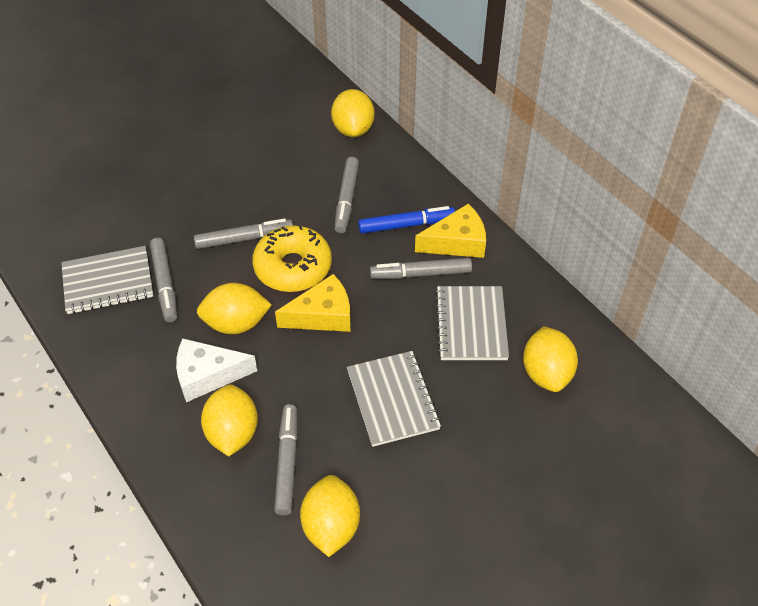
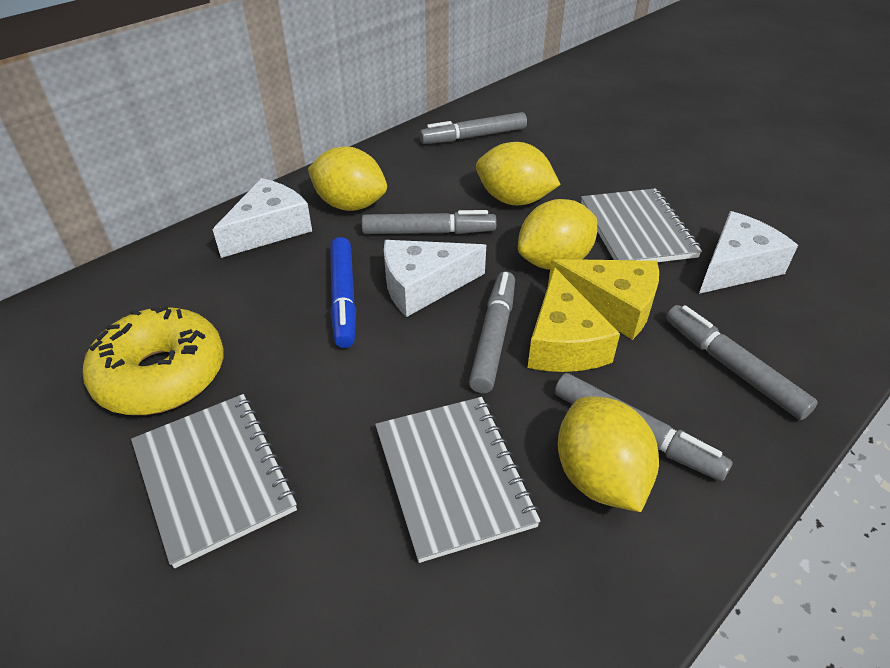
white cheese: [176,338,257,402] = 1 -> [213,178,312,258] [384,240,486,317] [699,211,798,294] = 3
yellow lemon: [197,283,272,334] [201,385,258,456] [300,475,360,557] [331,89,375,137] [523,326,578,392] = 5 -> [308,147,387,211] [476,142,561,205] [518,199,597,270] [558,396,659,512] = 4

